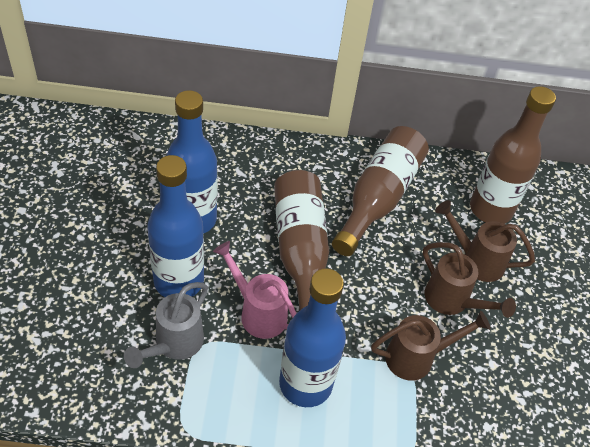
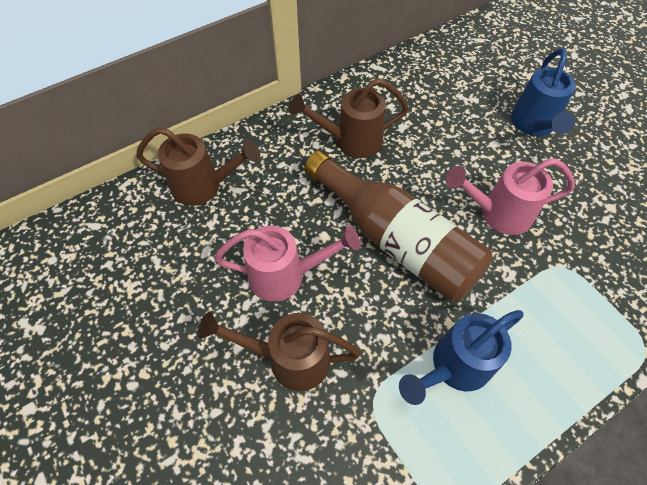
blue bottle: [147,155,204,297] [166,90,218,234] [279,268,346,407] = 3 -> none = 0
blue watering can: none = 0 -> [399,310,523,405] [511,48,576,136] = 2
brown bottle: [274,170,329,310] [332,126,429,256] [470,86,556,224] = 3 -> [304,150,493,302] = 1
grey watering can: [124,282,208,368] = 1 -> none = 0
pink watering can: [213,241,297,339] = 1 -> [214,226,360,302] [446,158,575,235] = 2

